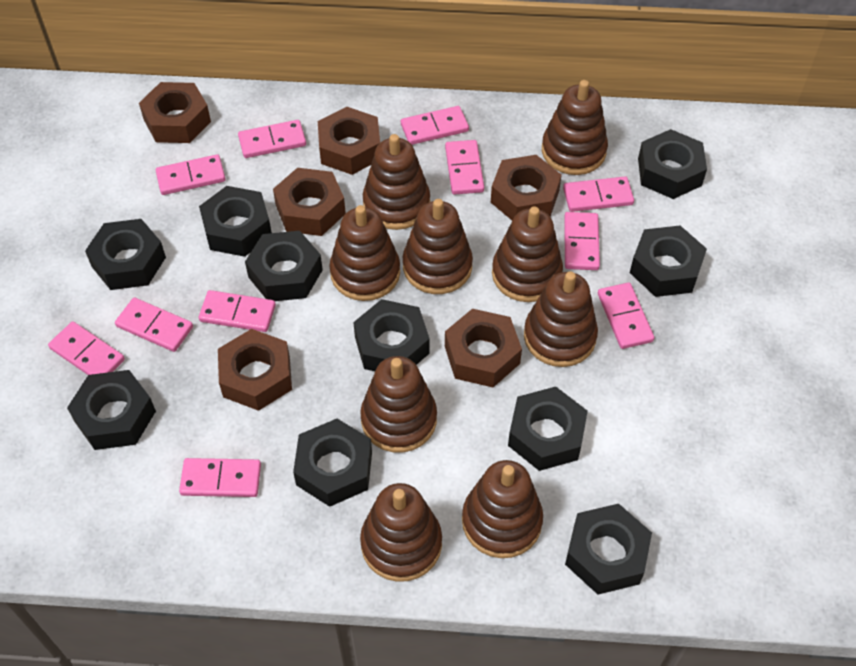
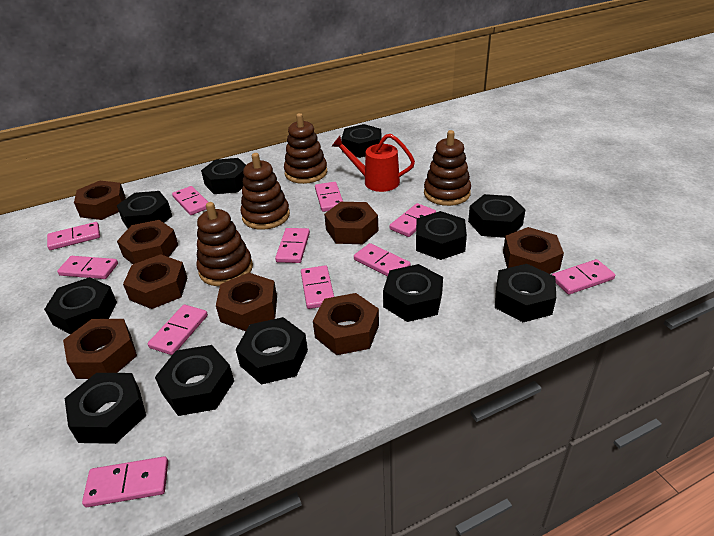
black nut: [67,370,156,450] [85,219,166,290] [199,186,272,257] [245,231,323,301] [293,419,372,507] [353,299,430,371] [508,387,588,471] [565,504,652,594] [630,226,707,297] [638,129,707,199] = 10 -> [44,277,117,334] [65,373,146,444] [117,191,172,228] [155,345,234,416] [201,158,246,194] [236,317,308,385] [341,124,381,158] [383,264,443,322] [416,211,467,260] [468,194,526,238] [495,264,556,322] = 11
brown nut: [139,82,211,143] [218,329,292,411] [273,168,346,236] [318,107,380,175] [445,309,522,387] [491,155,562,220] = 6 -> [63,319,137,379] [74,181,126,220] [117,220,178,264] [123,254,187,309] [216,273,277,331] [313,293,379,355] [324,202,378,244] [503,227,564,274] = 8
brown stacking toy: [329,205,400,301] [360,356,437,453] [360,483,442,582] [363,134,430,230] [403,199,473,294] [462,460,543,558] [492,206,563,302] [524,271,598,367] [542,80,608,175] = 9 -> [196,202,253,286] [241,153,290,230] [284,113,327,184] [424,130,471,206] = 4
red watering can: none = 0 -> [331,134,415,192] = 1

